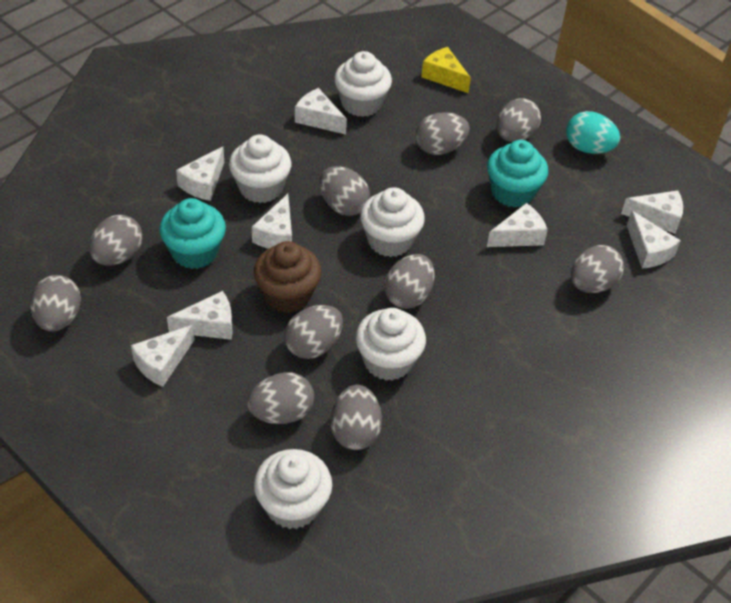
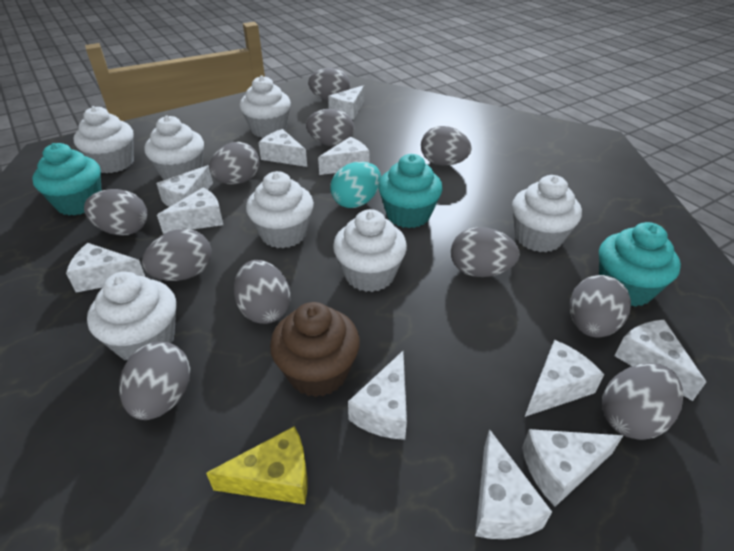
grey egg: [30,275,81,332] [89,215,143,266] [247,372,314,424] [284,305,343,359] [319,166,370,216] [331,385,382,450] [384,254,435,309] [416,112,470,155] [496,98,541,142] [571,245,624,293] = 10 -> [84,189,147,235] [119,341,190,420] [142,229,212,281] [209,142,259,184] [234,260,291,324] [306,109,354,147] [308,68,351,101] [421,126,472,166] [451,227,520,277] [570,275,631,337] [602,363,683,440] = 11
turquoise cupcake: [159,198,226,269] [487,140,548,208] = 2 -> [32,143,102,216] [378,154,443,228] [599,222,681,307] = 3
white cheese: [131,325,195,387] [167,291,233,340] [176,146,224,201] [252,194,292,249] [295,88,347,134] [487,203,548,247] [621,190,683,234] [627,211,681,269] = 8 -> [66,243,145,293] [156,165,213,207] [157,188,223,234] [258,129,307,167] [318,137,370,175] [328,85,364,120] [348,351,407,440] [475,429,552,539] [522,429,624,507] [525,340,604,417] [615,320,706,401] = 11
white cupcake: [229,134,291,203] [254,449,332,529] [334,51,392,117] [356,308,426,381] [360,187,425,257] = 5 -> [73,106,134,173] [87,272,176,360] [144,116,204,180] [240,76,291,138] [246,171,314,248] [333,209,407,292] [512,175,582,252] = 7

